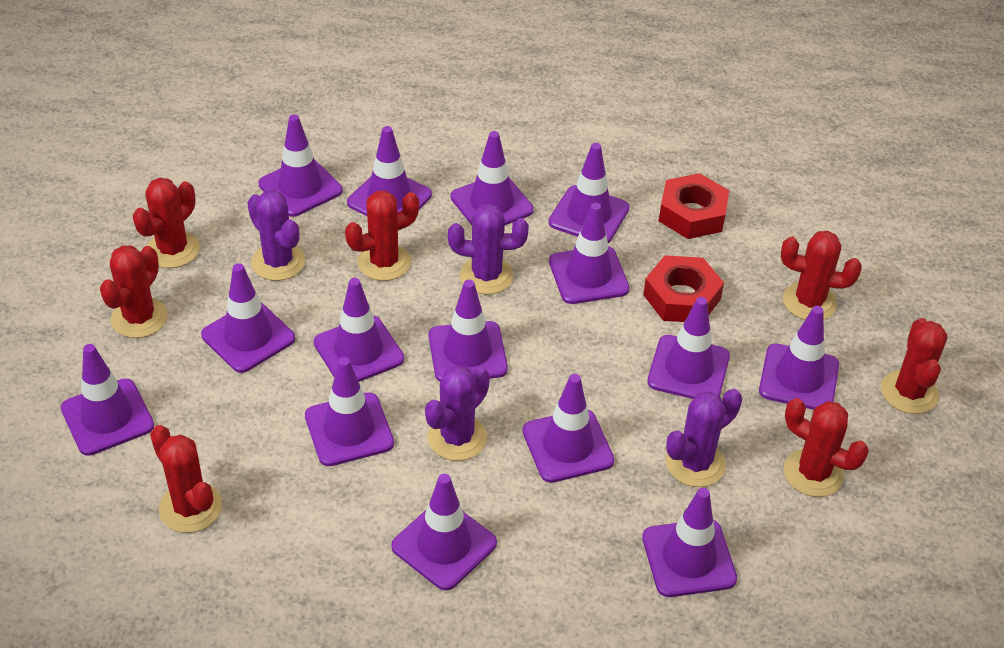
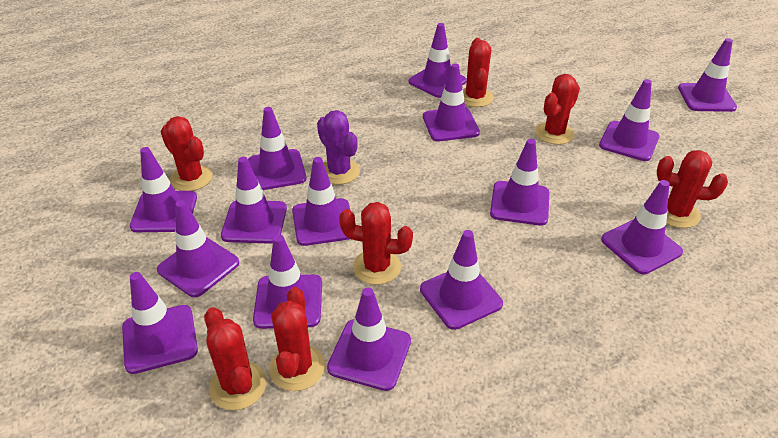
purple cactus: [247,190,305,281] [425,365,490,461] [448,204,529,294] [666,389,742,487] = 4 -> [317,110,360,185] = 1
red nut: [643,255,724,322] [659,173,729,239] = 2 -> none = 0

